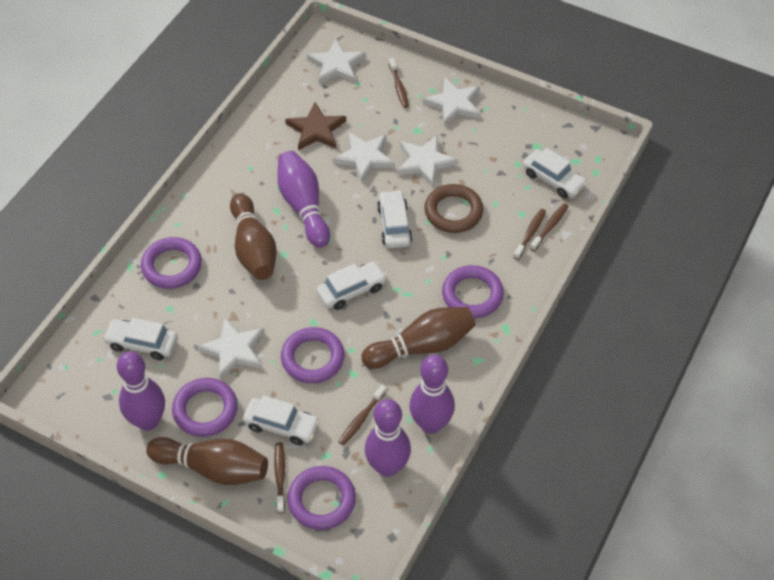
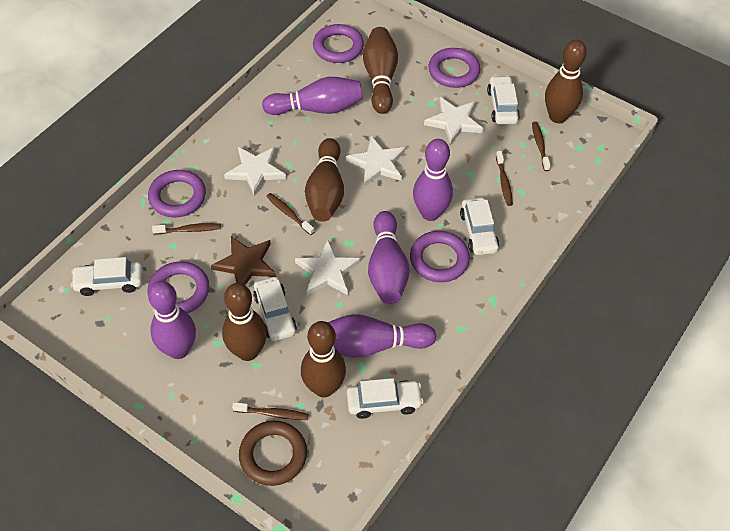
brown bowling pin: [146,437,268,485] [230,194,277,280] [361,307,476,369] = 3 -> [222,283,267,361] [301,321,346,397] [305,138,344,222] [363,27,398,114] [545,40,587,123] = 5
purple bowling pin: [117,351,165,431] [278,151,330,248] [365,399,411,477] [409,355,455,434] = 4 -> [148,281,196,359] [262,77,363,115] [327,314,436,358] [368,211,409,304] [413,139,453,221] = 5
white star: [197,317,264,380] [307,39,366,84] [333,132,395,182] [397,136,458,187] [423,78,480,126] = 5 -> [224,147,286,197] [295,240,360,295] [346,136,405,187] [424,97,483,145] = 4

